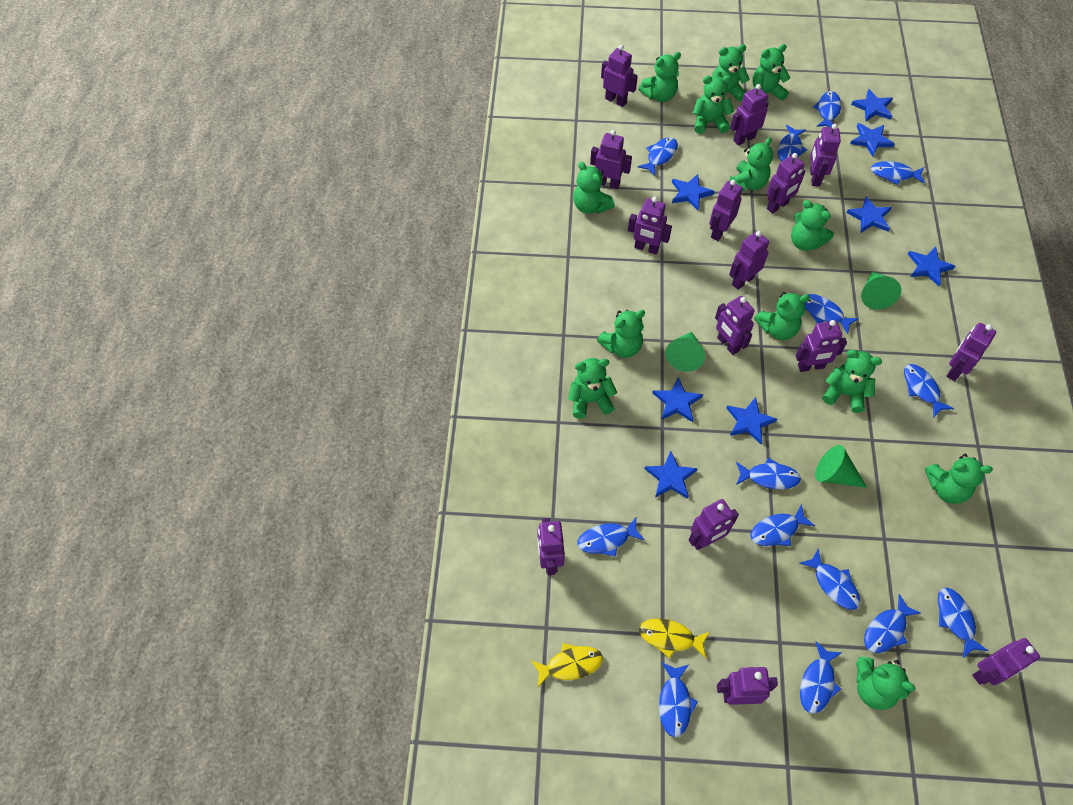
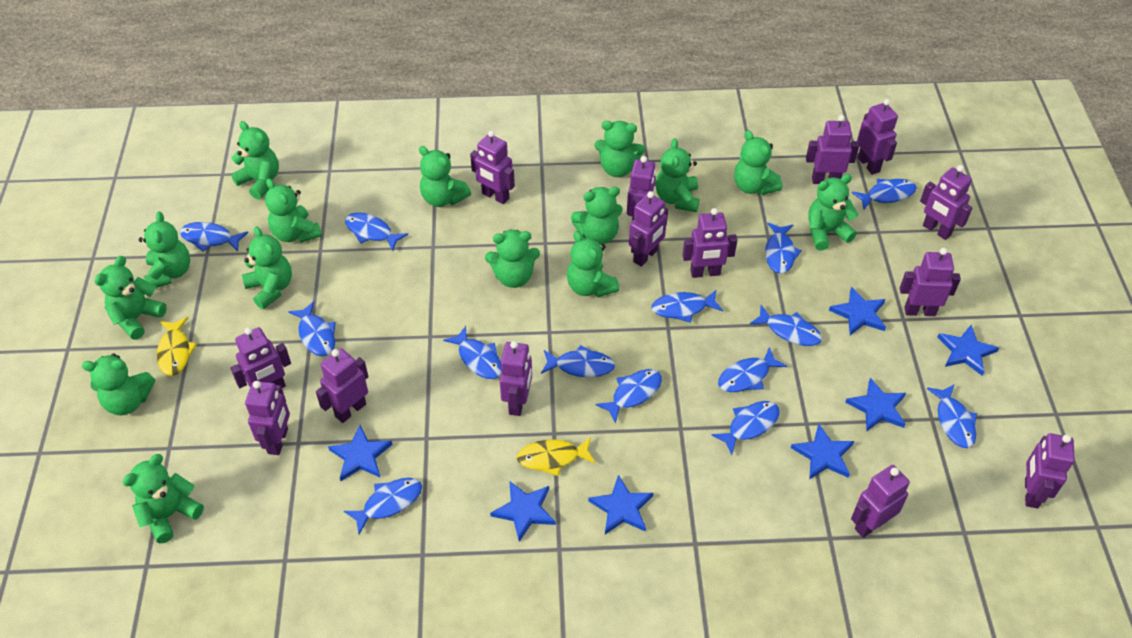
blue star: [644,451,698,499] [652,377,703,422] [672,174,715,210] [726,397,777,444] [846,196,892,233] [850,123,895,157] [851,89,893,121] [908,247,955,286] = 8 -> [328,425,392,481] [490,481,556,542] [588,475,653,534] [791,424,854,480] [829,287,886,335] [845,378,906,432] [937,325,999,376] = 7
green cone: [665,332,705,372] [815,445,867,488] [861,272,901,310] = 3 -> none = 0
green teddy bear: [568,358,617,418] [573,162,615,214] [597,310,645,358] [639,52,681,102] [693,75,734,134] [712,44,750,102] [729,137,773,192] [752,44,790,101] [755,292,810,340] [791,200,834,251] [822,350,882,413] [856,657,916,710] [925,454,993,504] = 13 -> [82,353,155,415] [95,256,167,340] [122,454,204,544] [139,211,190,288] [231,121,279,200] [242,226,292,309] [265,178,322,243] [419,146,471,207] [485,229,540,288] [567,231,619,297] [571,187,623,245] [595,121,645,177] [655,138,700,212] [734,130,782,195] [808,174,859,251] = 15
purple robot: [537,518,565,575] [590,130,632,189] [601,45,638,107] [628,197,672,254] [689,499,739,550] [709,180,743,241] [715,296,755,355] [717,667,778,705] [729,231,769,290] [730,84,769,146] [767,153,805,214] [795,320,847,372] [810,124,841,186] [946,323,996,381] [973,638,1040,685] = 15 -> [231,327,291,388] [245,381,290,455] [316,348,368,423] [470,131,515,204] [500,341,532,416] [627,156,656,221] [629,191,668,267] [682,208,737,278] [806,115,859,184] [851,465,910,538] [857,99,898,175] [900,248,961,316] [920,165,972,240] [1025,433,1075,508] = 14

